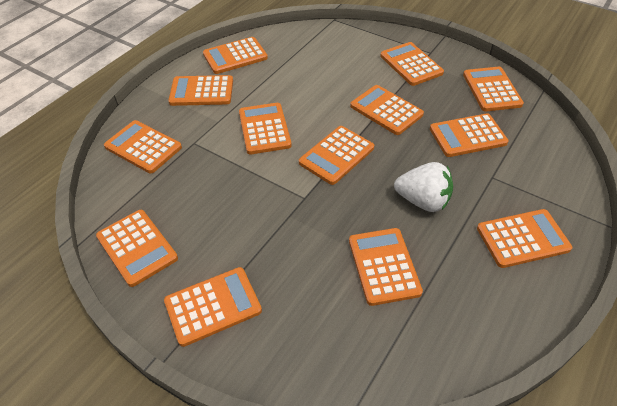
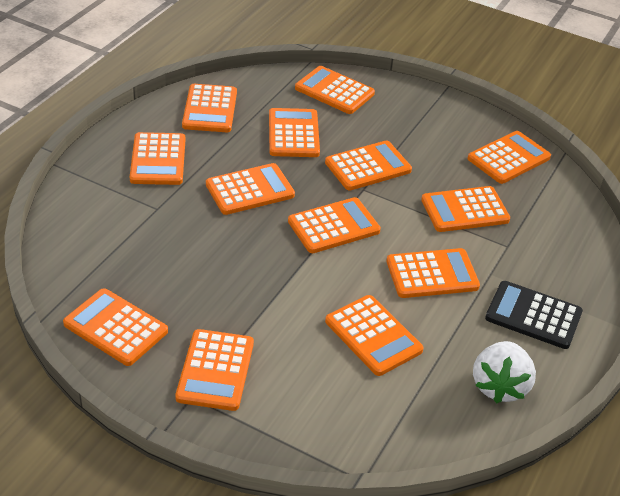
black calculator: none = 0 -> [485,281,583,349] = 1

